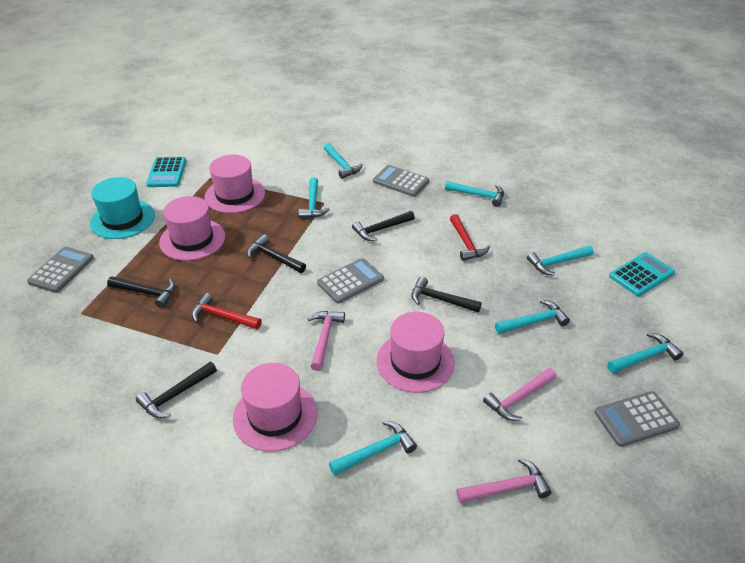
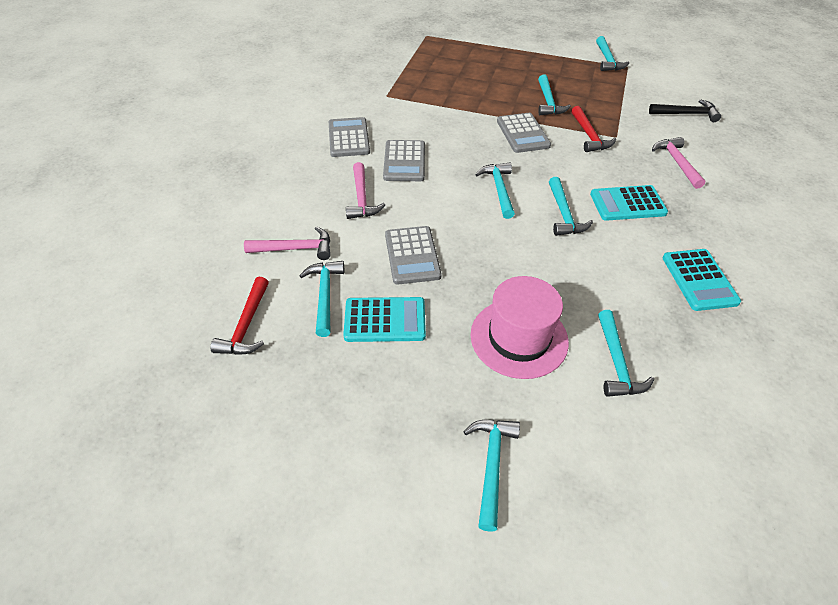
black hammer: [107,276,175,308] [136,362,217,418] [247,234,306,273] [352,211,415,241] [411,276,482,313] = 5 -> [649,99,721,122] = 1
pink hat: [159,196,225,261] [204,155,265,213] [233,363,317,452] [377,312,455,393] = 4 -> [470,276,569,379] = 1
turquoise calculator: [146,157,186,187] [609,252,675,296] = 2 -> [343,297,426,342] [590,185,668,221] [663,249,741,311] = 3
turquoise hat: [90,177,155,239] = 1 -> none = 0

